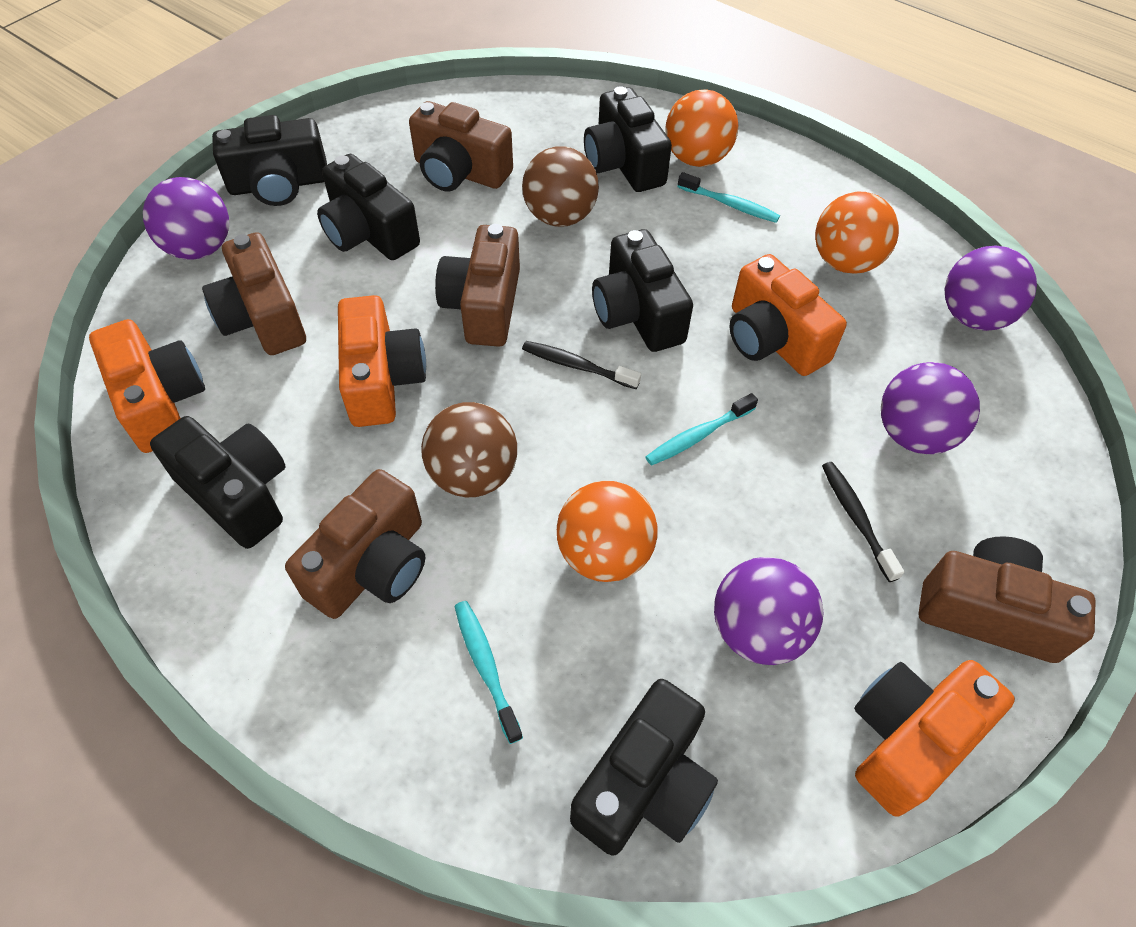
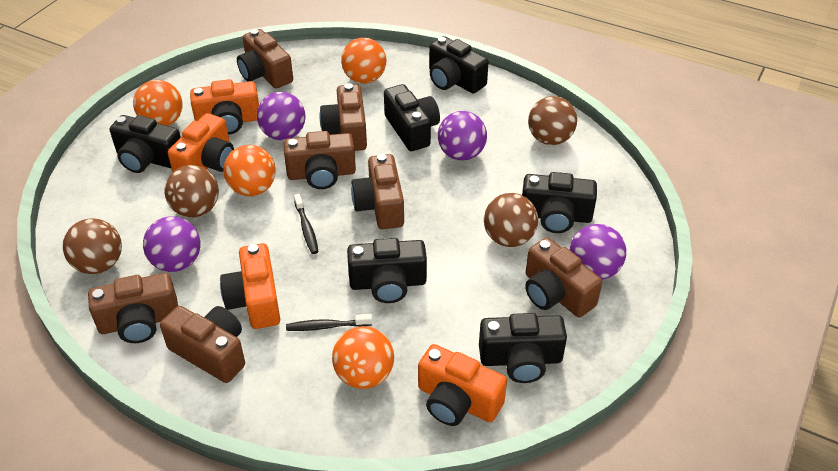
brown ball: [421,402,517,497] [522,146,599,227] = 2 -> [63,218,122,274] [164,165,219,217] [484,193,538,247] [528,96,577,145] = 4
brown camera: [202,232,306,355] [285,469,425,619] [409,101,513,192] [435,224,520,347] [919,536,1096,663] = 5 -> [88,273,178,343] [160,306,245,383] [237,29,293,88] [283,131,356,189] [320,83,367,151] [351,154,404,229] [525,237,602,317] = 7
orange ball: [557,481,658,582] [666,89,738,167] [815,192,899,274] = 3 -> [133,80,183,126] [223,145,276,196] [332,326,394,389] [341,38,386,83] = 4
turquoise toothbrush: [454,601,523,744] [645,393,758,466] [677,172,780,223] = 3 -> none = 0

